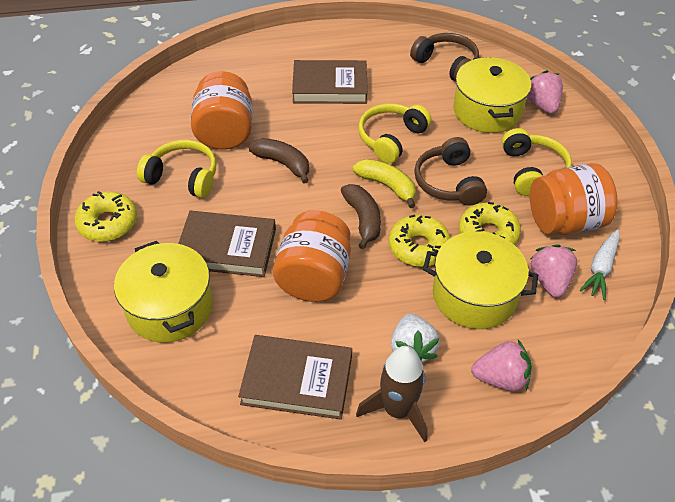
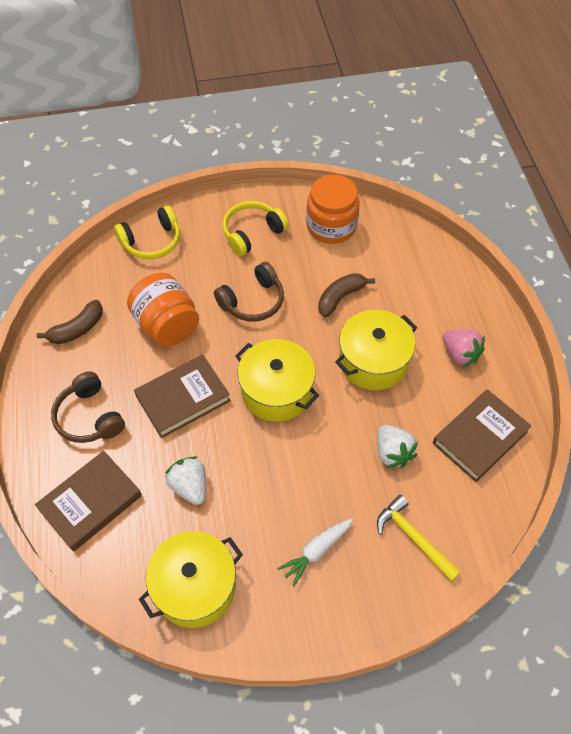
brown rocket: [356,346,428,442] = 1 -> none = 0
orange jar: [191,71,253,150] [273,210,351,302] [530,163,618,235] = 3 -> [127,273,199,347] [306,174,360,244] = 2
pink strawberry: [471,340,532,391] [527,70,563,114] [531,244,577,298] = 3 -> [443,329,485,367] = 1
white strawberry: [391,313,440,362] = 1 -> [165,456,206,505] [377,425,418,468] = 2
yellow banana: [353,159,416,208] = 1 -> none = 0
yellow donut: [75,191,137,242] [389,215,451,267] [459,202,521,245] = 3 -> none = 0
yellow hammer: none = 0 -> [377,495,460,582] = 1
yellow headphones: [137,140,216,198] [358,104,432,163] [502,128,572,196] = 3 -> [114,205,180,260] [223,201,289,256] = 2

